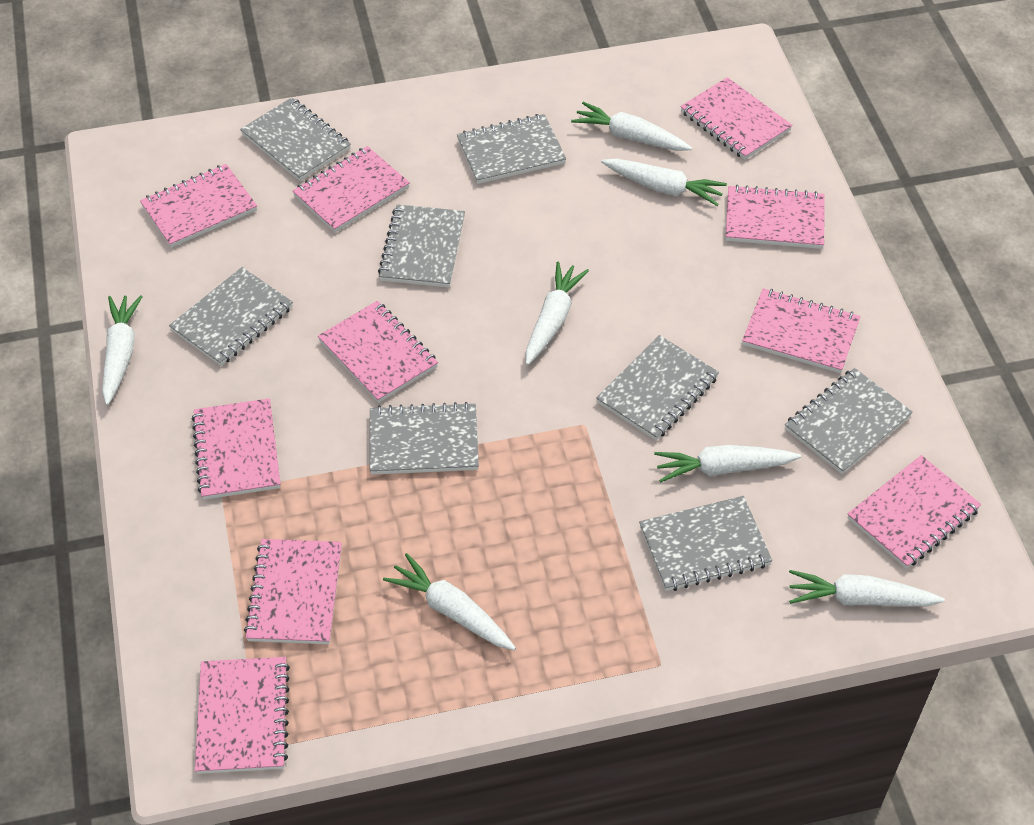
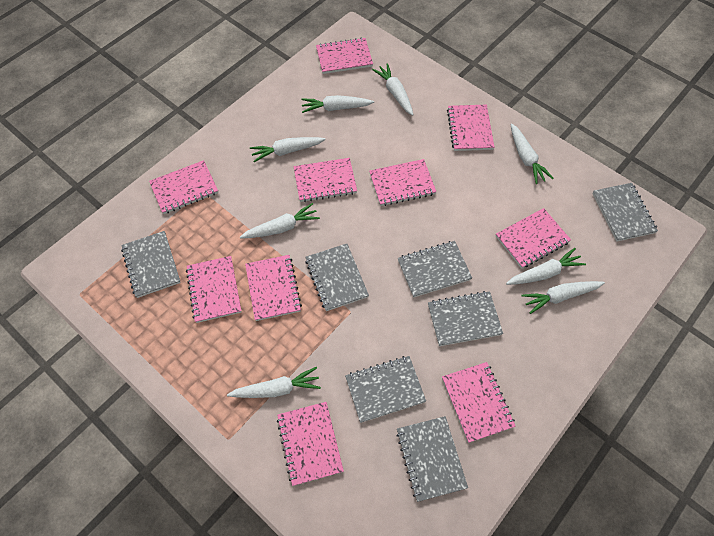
grey notebook: [169,267,293,366] [240,97,351,181] [370,402,479,475] [378,204,465,288] [457,114,566,184] [596,335,719,440] [639,496,773,591] [785,368,913,474] = 8 -> [121,231,181,298] [305,244,369,311] [345,356,426,423] [396,416,468,502] [398,241,472,298] [428,291,503,346] [592,183,658,242] = 7
white carrot: [102,295,143,405] [383,553,516,650] [526,261,589,365] [571,102,692,151] [601,158,727,206] [654,445,801,483] [789,570,945,607] = 7 -> [227,367,321,398] [240,203,320,238] [250,137,326,162] [301,95,374,113] [372,63,414,116] [506,248,586,285] [510,123,553,184] [521,281,605,314] = 8

